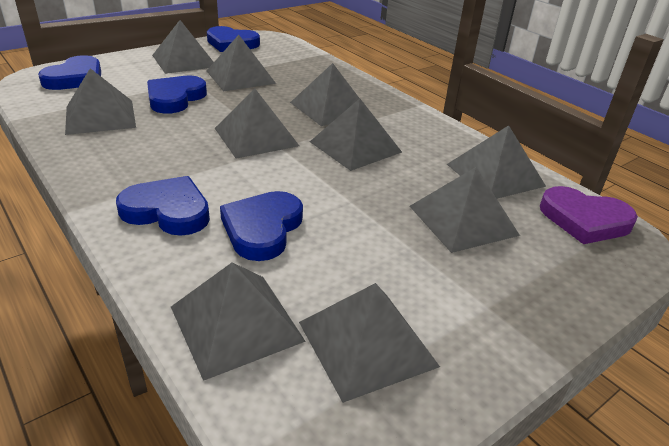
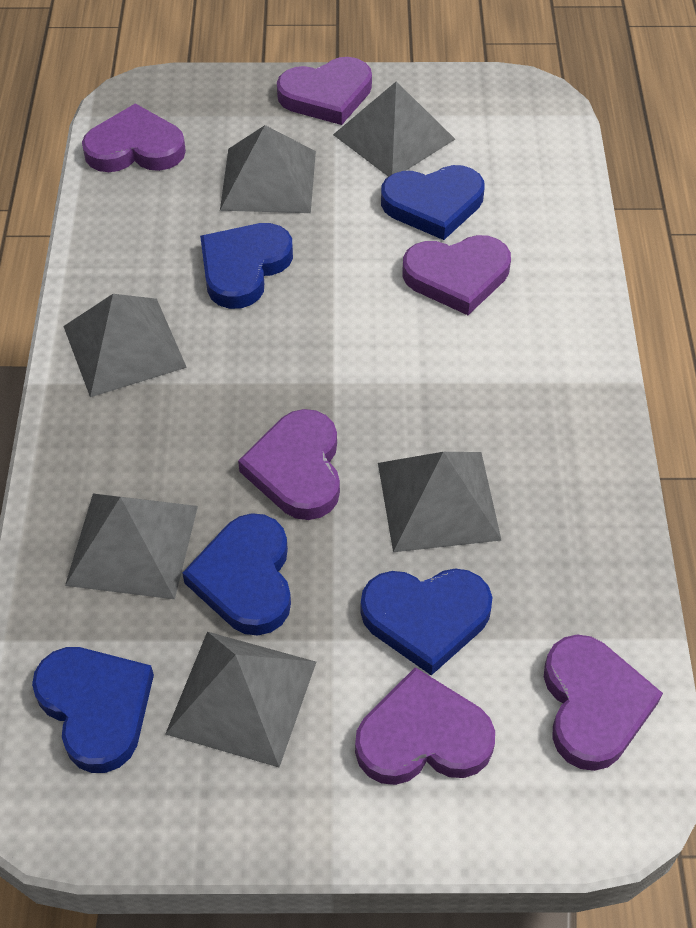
grey pyramid: [65,68,136,135] [152,20,214,74] [171,262,306,381] [207,35,276,91] [215,88,299,159] [290,63,360,126] [299,283,440,403] [310,99,402,171] [410,167,520,253] [447,125,546,199] = 10 -> [63,294,187,397] [65,494,198,599] [165,632,316,767] [220,125,316,213] [333,82,455,177] [378,452,502,552] = 6
purple heart: [540,186,638,244] = 1 -> [82,103,186,172] [238,409,340,520] [277,57,372,125] [355,667,495,785] [402,235,511,315] [544,635,663,771] = 6

